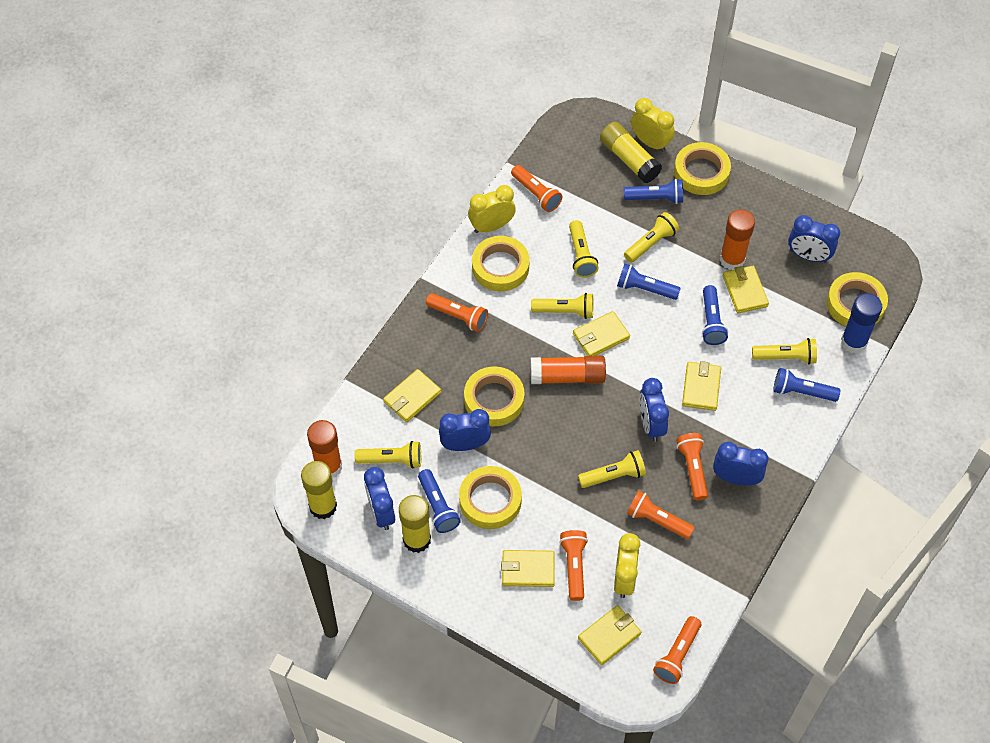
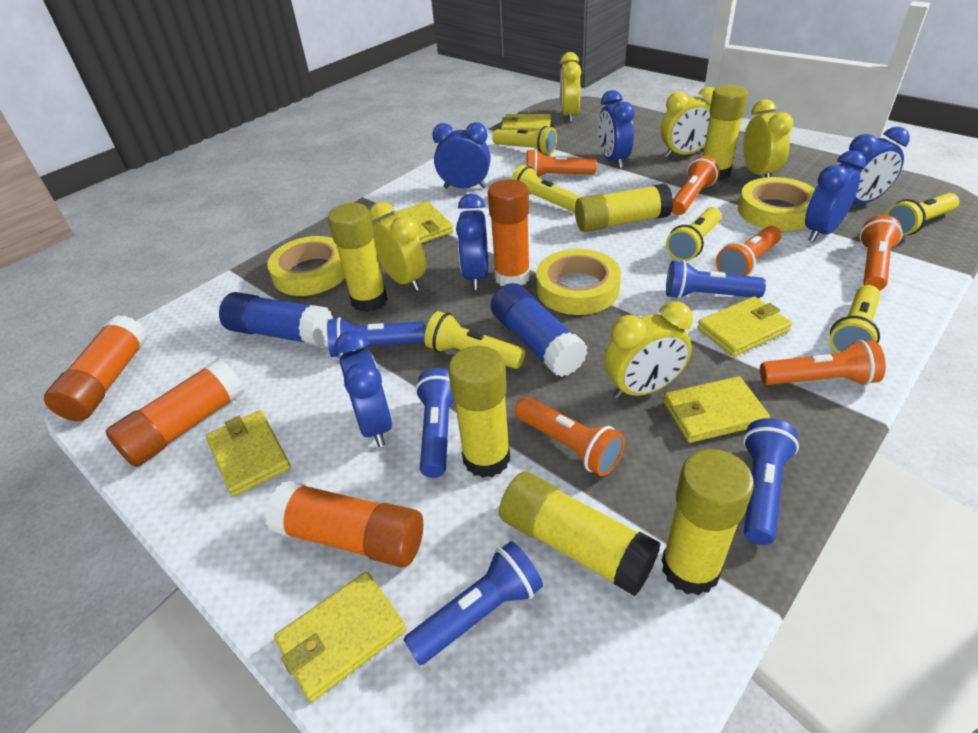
blue clock: [364,467,395,530] [439,409,491,451] [639,378,669,442] [713,442,768,486] [788,215,840,263] = 5 -> [334,330,392,447] [432,122,491,189] [456,193,488,290] [598,90,635,169] [805,150,866,242] [841,127,910,204] = 6
blue glue stick: [841,293,882,354] = 1 -> [219,292,333,346] [491,283,587,377] = 2
orange glue stick: [307,420,342,478] [530,355,606,384] [720,209,755,270] = 3 -> [44,315,147,421] [105,358,244,467] [265,481,423,567] [488,179,530,286] = 4
yellow clock: [468,185,516,233] [614,533,640,598] [631,98,675,152] = 3 -> [369,202,426,291] [560,52,581,123] [605,301,693,399] [661,87,715,158] [743,99,793,178] = 5
yellow glue stick: [301,461,337,519] [399,495,431,553] [600,122,662,183] = 3 -> [328,203,388,312] [448,346,510,478] [499,472,661,596] [575,183,673,232] [662,449,754,595] [703,85,748,181] = 6
yellow tape: [459,466,522,529] [464,367,524,426] [472,236,530,291] [674,142,731,195] [827,272,888,326] = 5 -> [267,236,345,296] [536,249,621,315] [738,177,815,231] = 3

